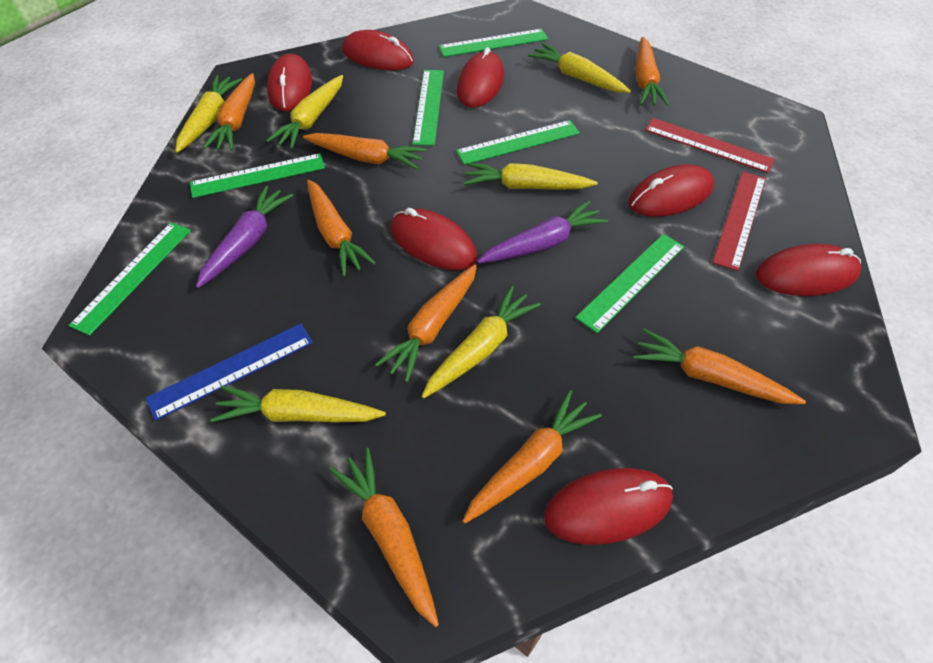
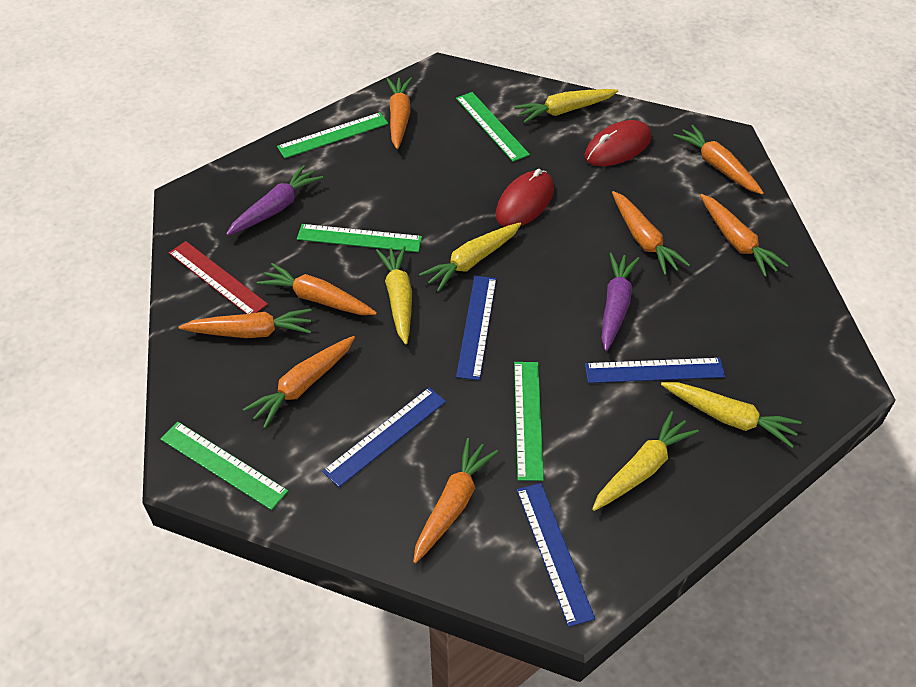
blue ruler: [146,323,313,421] = 1 -> [322,387,446,487] [456,276,497,380] [517,483,595,627] [585,358,725,383] = 4
green ruler: [68,222,191,336] [190,153,325,198] [413,70,444,146] [439,29,548,57] [456,120,580,165] [575,234,684,333] = 6 -> [160,422,288,510] [277,112,388,159] [297,224,422,252] [456,92,530,162] [514,362,544,481] = 5
red mouse: [267,54,312,111] [342,30,414,70] [391,208,477,270] [457,47,504,108] [544,468,673,545] [628,164,714,217] [756,244,862,296] = 7 -> [496,169,554,227] [585,120,651,166] = 2
red ruler: [645,118,775,173] [712,172,766,271] = 2 -> [169,241,268,314] = 1
yellow carrot: [175,75,242,153] [210,386,386,423] [266,75,343,149] [421,286,541,398] [463,163,598,190] [528,43,631,93] = 6 -> [376,246,412,344] [419,223,521,292] [514,89,618,123] [592,411,699,511] [661,382,802,447] = 5

